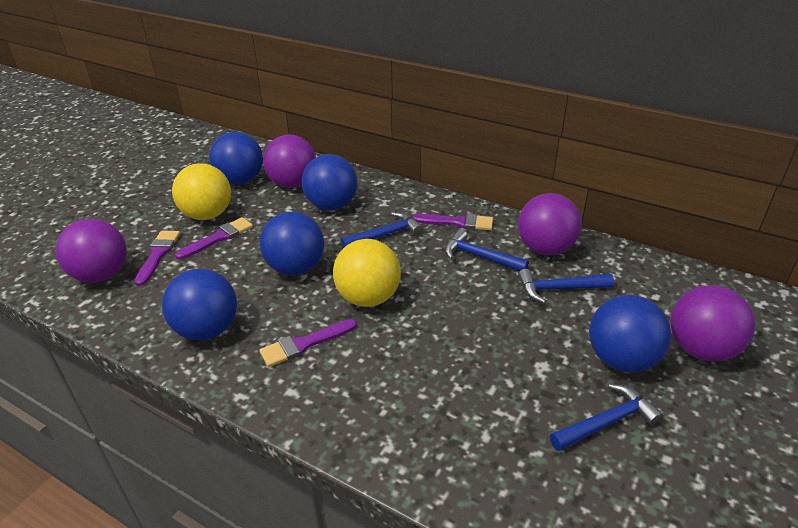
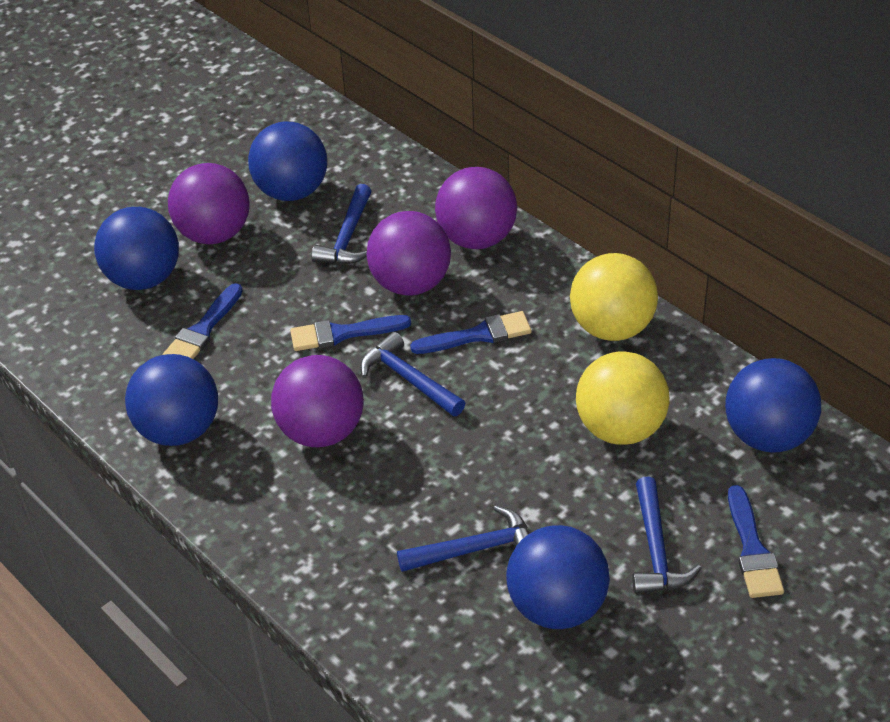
blue brush: none = 0 -> [163,283,243,359] [290,315,411,351] [410,311,532,354] [728,485,784,598] = 4
purple brush: [134,231,180,286] [175,217,253,260] [259,319,357,367] [413,214,493,230] = 4 -> none = 0

